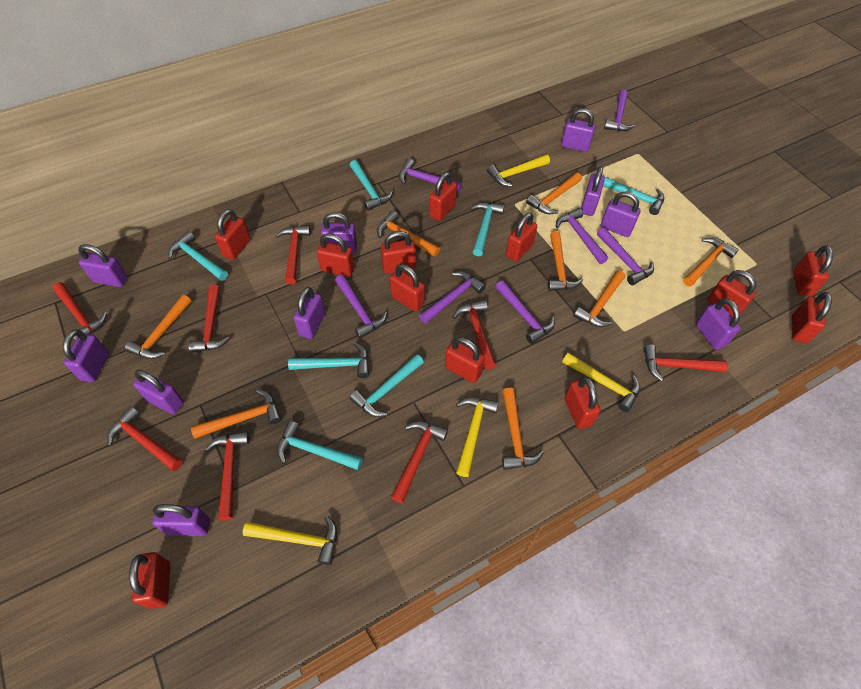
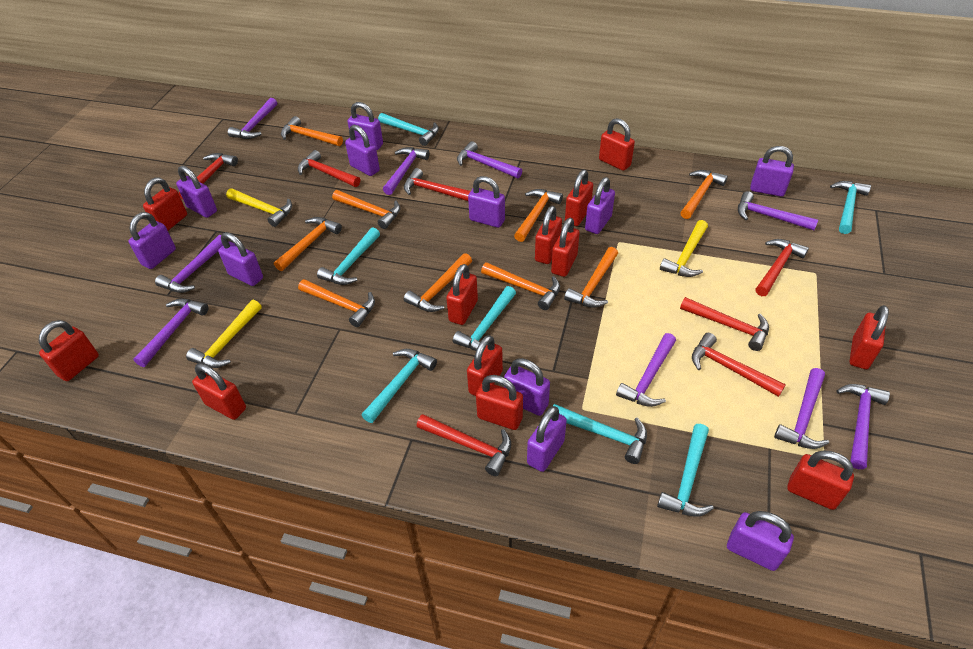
orange hammer: [125,295,192,359] [191,390,281,439] [377,211,440,257] [502,387,544,470] [526,172,582,214] [548,231,583,291] [574,270,625,327] [683,238,739,286] = 8 -> [274,217,342,271] [281,116,343,146] [298,279,375,327] [332,190,400,229] [404,253,472,312] [481,262,560,310] [514,189,563,242] [564,247,618,308] [680,170,728,219] = 9
purple hammer: [335,275,387,339] [399,159,462,192] [419,271,486,324] [495,280,555,344] [556,208,608,264] [597,227,654,285] [604,90,635,131] = 7 -> [133,299,209,367] [155,235,223,293] [228,98,277,139] [383,147,430,195] [457,141,522,179] [616,333,676,407] [738,191,818,230] [774,368,829,449] [836,384,890,469] = 9
purple padlock: [63,329,109,382] [78,244,128,287] [133,370,184,415] [152,504,210,536] [294,287,325,339] [321,212,357,253] [561,108,596,152] [581,166,605,216] [601,191,640,237] [696,298,740,350] = 10 -> [128,212,176,269] [176,166,217,218] [218,232,263,286] [345,125,380,176] [348,102,383,150] [468,176,505,228] [504,358,550,416] [527,406,567,472] [585,177,615,234] [727,511,794,571] [750,146,794,197] = 11
red hammer: [53,282,107,340] [107,406,183,471] [188,285,230,353] [205,431,250,521] [275,225,311,284] [391,421,448,503] [453,300,496,370] [643,344,728,381] = 8 -> [179,153,238,199] [298,150,360,187] [404,168,471,201] [417,414,511,476] [680,297,769,351] [692,333,786,397] [756,239,809,296] = 7
yellow hammer: [243,515,337,565] [456,397,499,477] [487,155,550,187] [562,352,640,412] = 4 -> [186,300,262,368] [226,188,292,227] [660,220,708,277] = 3

